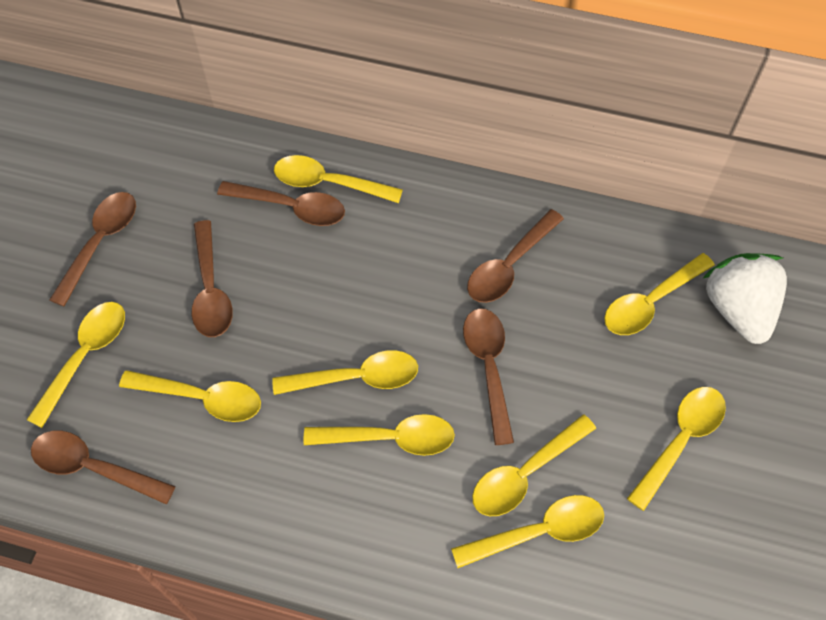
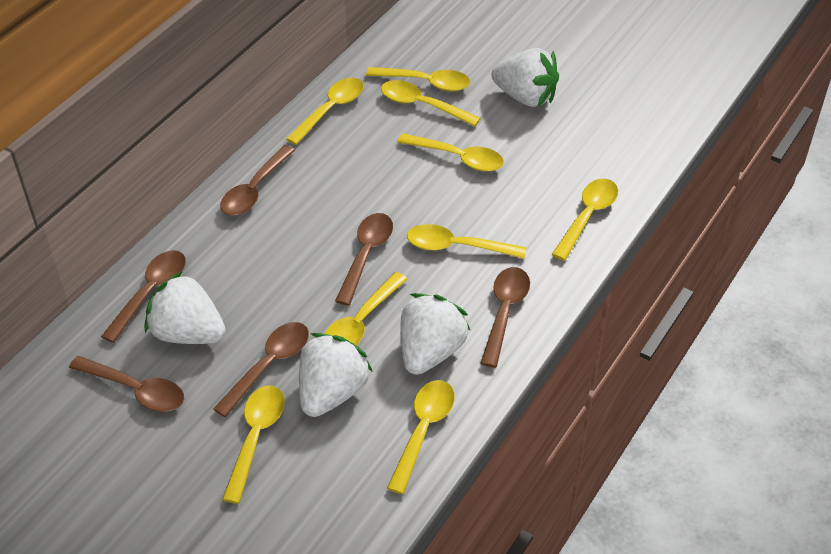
white strawberry: [702,253,787,344] = 1 -> [145,271,226,344] [299,333,373,417] [400,293,471,375] [492,48,559,107] = 4

